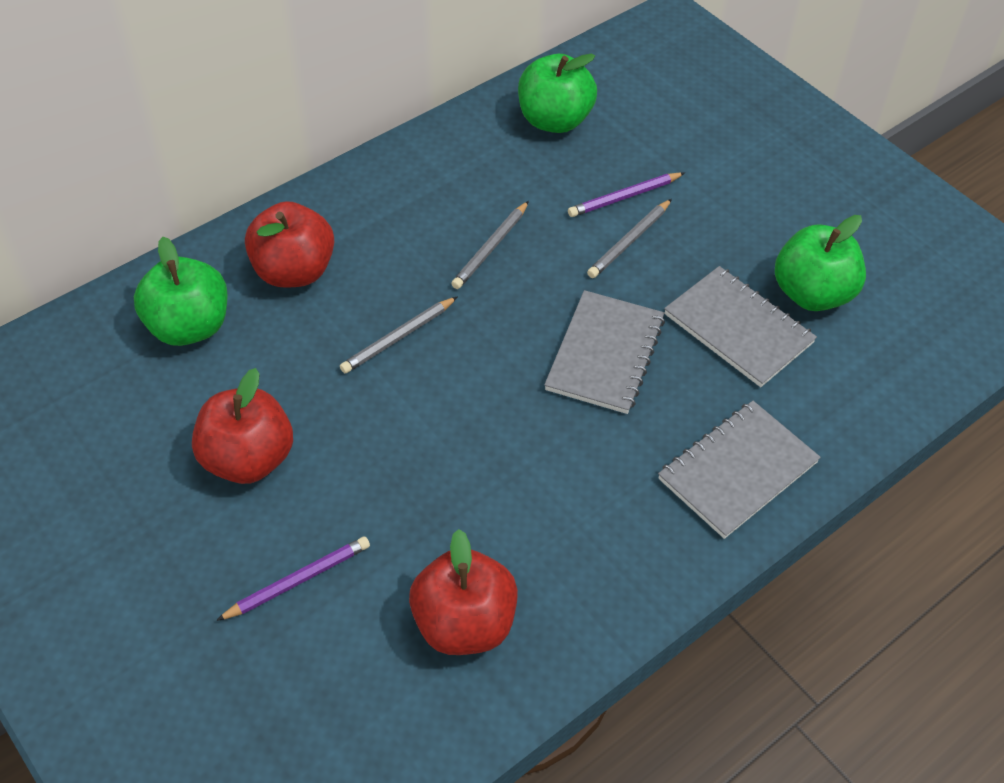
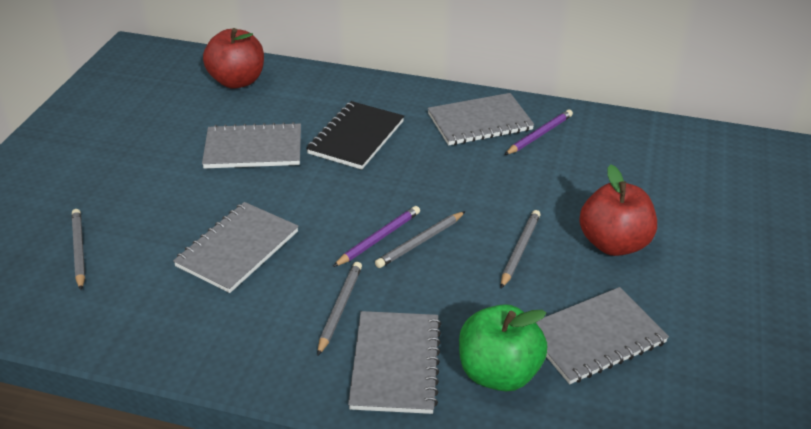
black notebook: none = 0 -> [306,101,404,169] = 1
green apple: [134,237,228,346] [518,54,597,133] [775,215,866,311] = 3 -> [459,304,547,391] = 1
grey notebook: [544,290,665,414] [658,401,821,539] [664,266,817,387] = 3 -> [173,202,299,293] [202,122,301,169] [348,311,441,414] [428,93,534,146] [536,287,669,384] = 5
grey pencil: [340,296,458,373] [451,201,529,289] [587,199,672,278] = 3 -> [72,209,85,290] [317,262,362,356] [375,211,466,268] [501,210,540,288] = 4
red apple: [192,368,293,484] [245,201,334,288] [409,529,518,655] = 3 -> [203,28,264,89] [579,165,657,256] = 2

